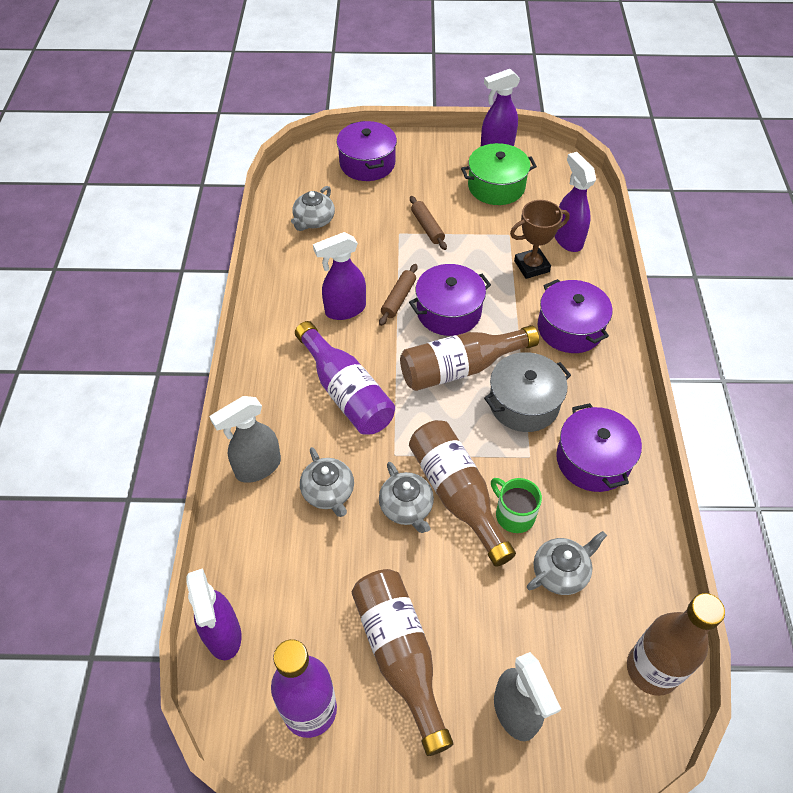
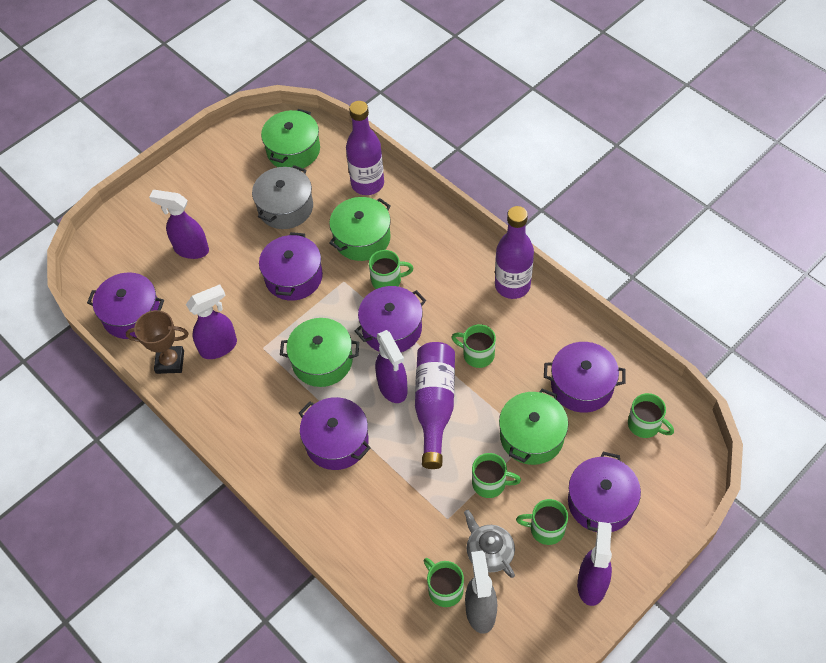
brown bottle: [352,569,453,756] [400,325,539,391] [409,420,516,567] [627,593,725,696] = 4 -> none = 0
brown rolling pin: [379,264,417,326] [410,196,447,250] = 2 -> none = 0
green mug: [491,478,542,533] = 1 -> [369,250,414,289] [424,558,464,607] [452,324,496,368] [472,453,521,498] [516,499,568,545] [628,393,674,438] = 6
green pot: [461,143,537,205] = 1 -> [261,109,320,168] [280,318,359,387] [329,197,391,261] [499,388,568,465] = 4
grey spray bottle: [209,396,281,483] [494,652,561,741] = 2 -> [465,551,497,634] = 1
grey teapot: [291,186,335,231] [300,447,354,517] [379,462,434,533] [527,531,607,595] = 4 -> [464,510,515,578] = 1
purple bottle: [271,639,337,738] [295,321,395,435] = 2 -> [346,101,384,195] [415,342,455,469] [495,206,534,299] = 3
purple pot: [337,121,397,181] [409,264,491,336] [538,279,613,353] [556,403,642,492] = 4 -> [87,272,164,339] [259,232,323,301] [299,397,371,470] [355,286,426,352] [544,342,626,413] [568,452,641,532] = 6

